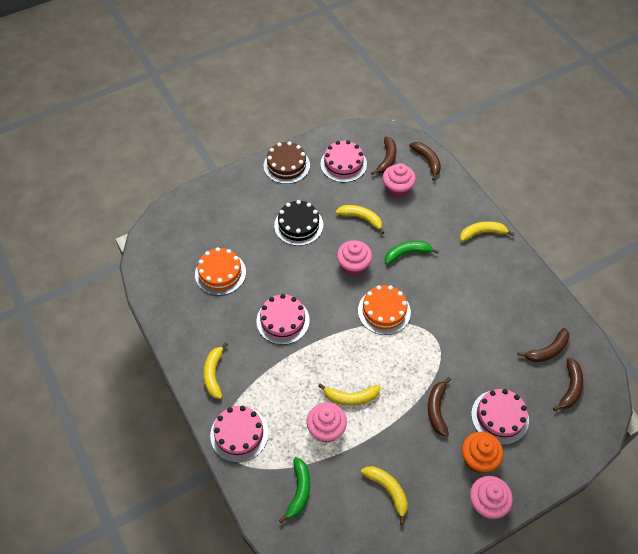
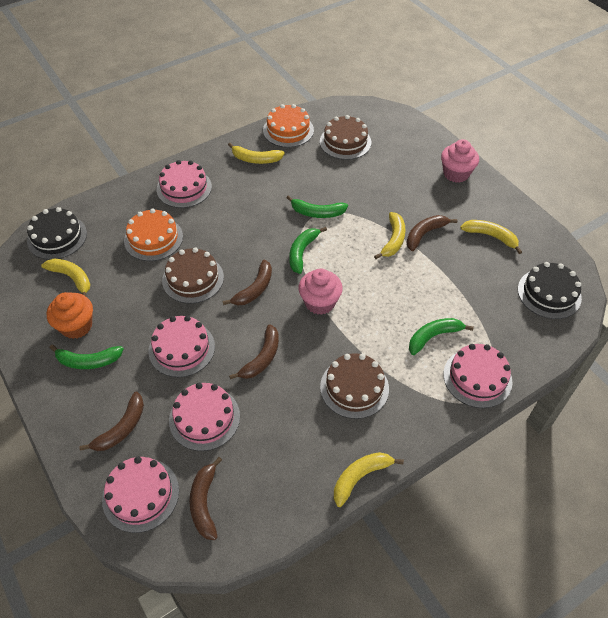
black cake: [274,200,323,246] = 1 -> [27,207,87,260] [518,262,582,319] = 2
brown cake: [264,141,310,184] = 1 -> [162,247,224,304] [320,115,372,160] [320,353,389,419] = 3
green banana: [279,457,310,523] [385,241,439,265] = 2 -> [50,345,124,369] [286,195,348,218] [289,227,327,274] [409,318,474,355] = 4
pink cake: [210,406,268,463] [256,294,310,345] [320,140,367,183] [471,389,529,445] = 4 -> [102,456,179,533] [148,316,215,377] [156,160,212,208] [169,383,240,451] [443,344,512,408] = 5
pink cupcake: [307,402,347,442] [337,240,372,276] [383,163,416,198] [470,476,513,519] = 4 -> [299,269,343,315] [441,139,479,183] = 2

